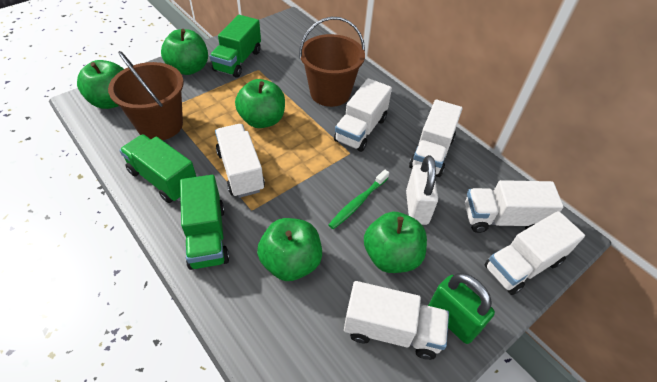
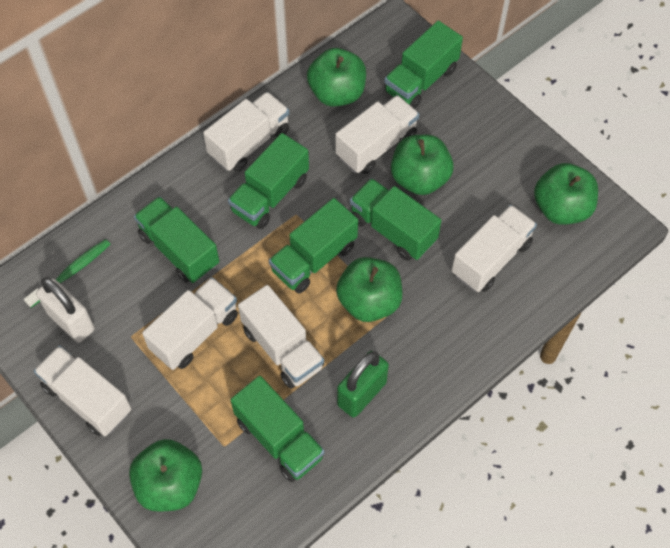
brown bucket: [108,51,184,140] [299,17,365,107] = 2 -> none = 0
green truck: [119,134,196,203] [180,175,229,270] [210,15,261,78] = 3 -> [134,196,219,283] [228,133,309,229] [231,376,325,482] [269,198,358,293] [350,178,441,261] [384,21,463,109] = 6

